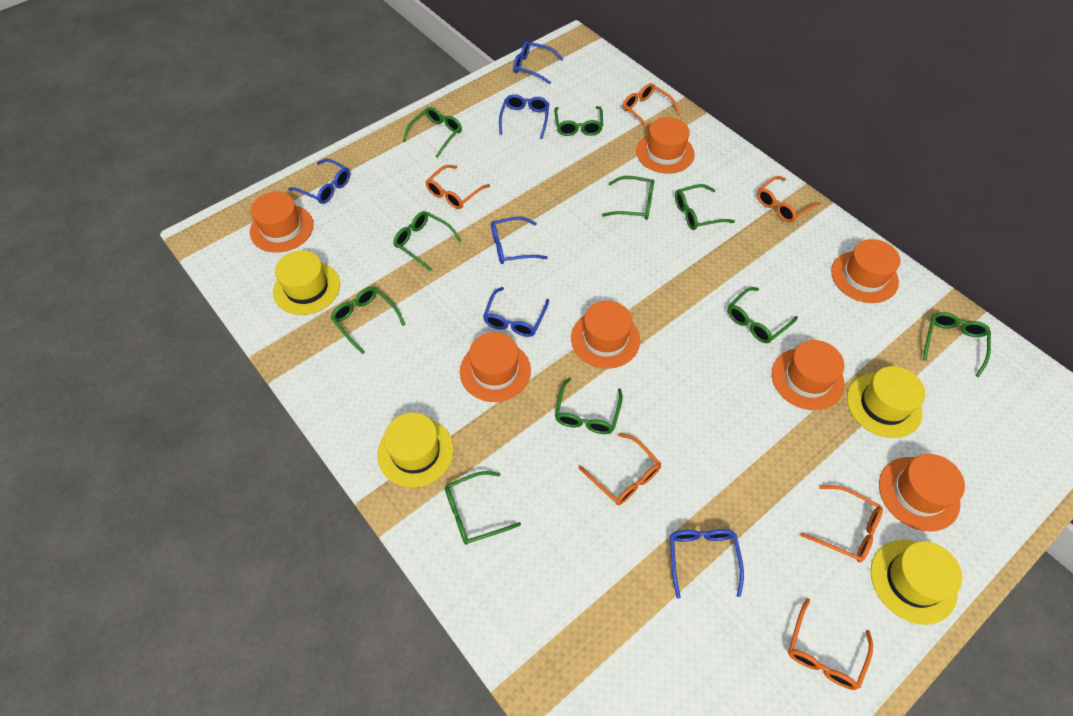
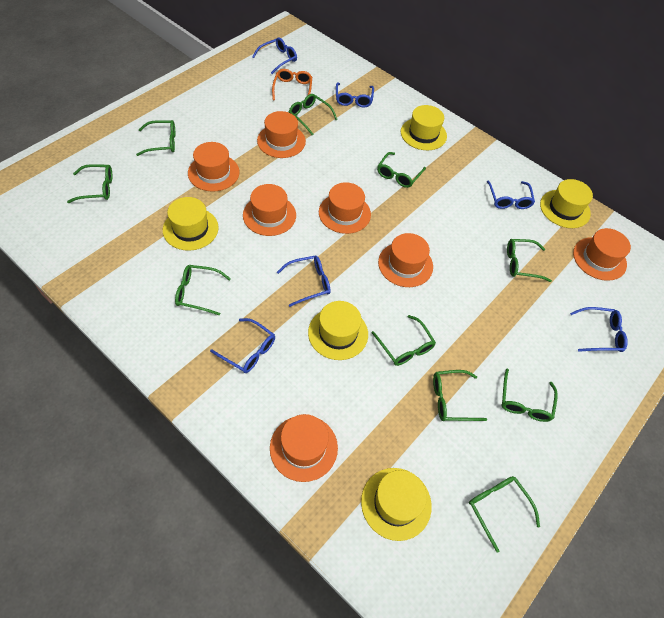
orange glasses: [425,165,490,209] [578,433,661,505] [622,83,680,131] [757,176,820,222] [788,598,873,690] [800,485,883,562] = 6 -> [272,69,312,100] = 1
yellow hat: [273,250,340,315] [377,413,454,488] [847,366,925,438] [871,540,962,625] = 4 -> [163,197,219,251] [308,301,368,360] [361,468,432,541] [401,105,447,150] [540,179,593,228] = 5

